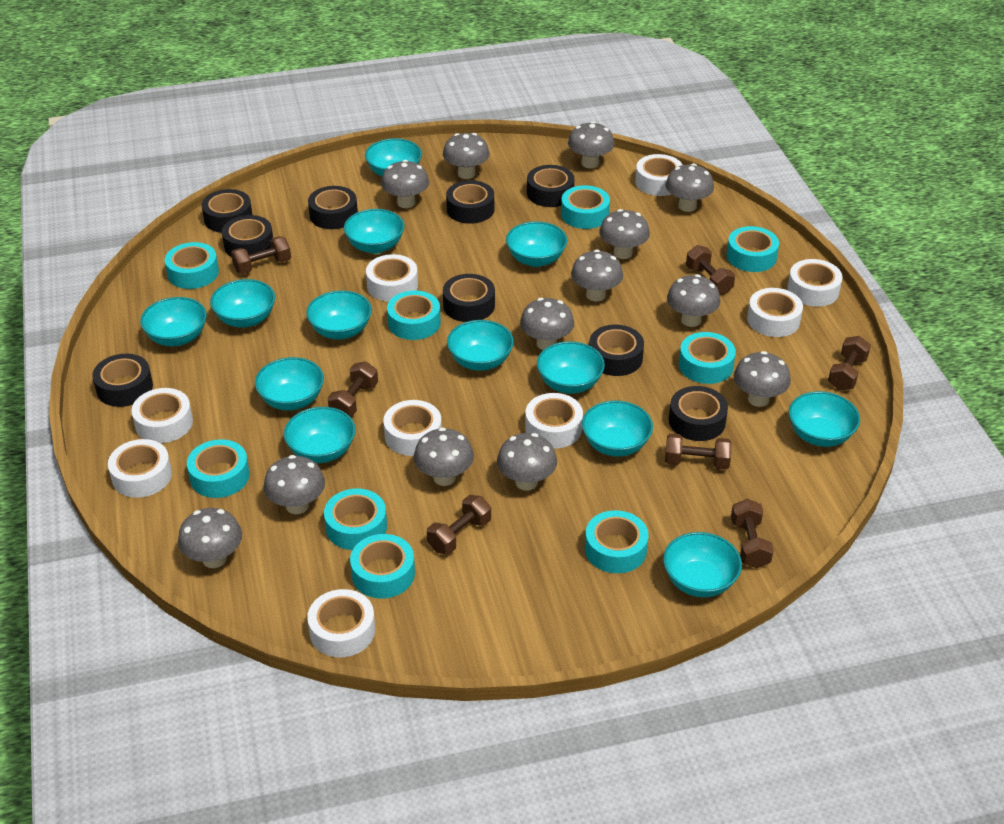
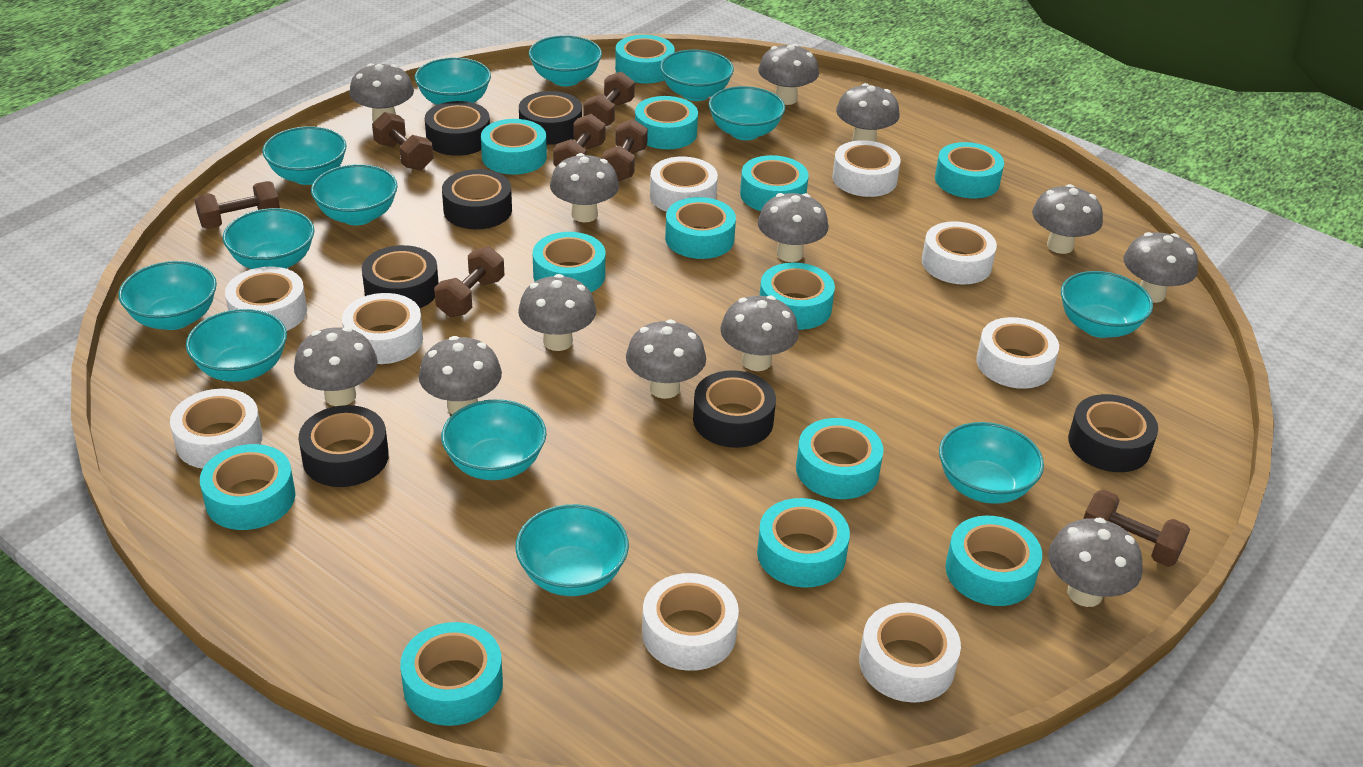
black tape: [92,354,153,407] [201,189,252,233] [222,215,273,257] [308,186,358,229] [443,274,495,322] [446,180,494,224] [527,165,575,207] [589,325,644,376] [669,386,728,441] = 9 -> [299,405,389,487] [362,245,439,308] [425,101,490,156] [442,169,512,229] [519,91,582,145] [693,370,776,448] [1068,394,1158,472] = 7
turquoise tape: [165,242,219,289] [187,439,250,498] [324,489,387,550] [350,534,415,598] [387,290,441,340] [561,185,610,229] [585,510,649,573] [679,332,736,384] [726,226,779,272] = 9 -> [200,444,295,530] [400,622,503,726] [481,119,547,175] [533,232,605,292] [615,35,675,83] [635,96,698,149] [665,197,736,259] [740,155,809,211] [757,498,850,588] [759,263,835,330] [796,418,884,499] [935,142,1004,199] [945,516,1042,606] = 13

